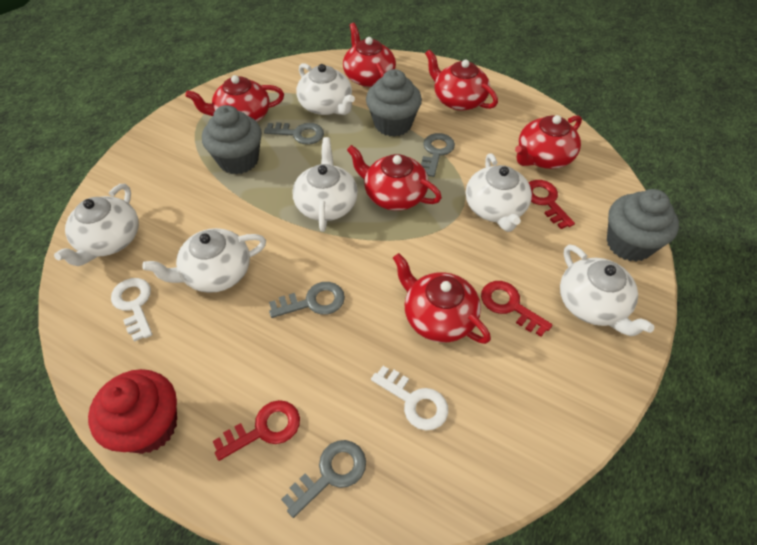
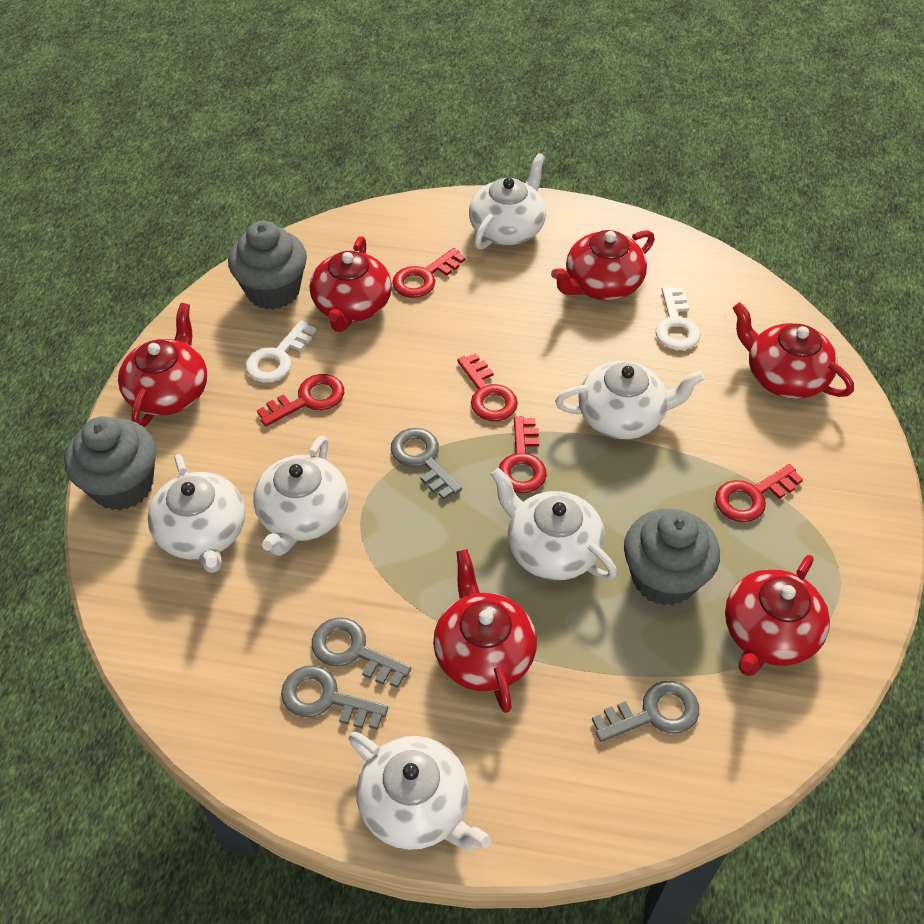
red cupcake: [88,369,177,454] = 1 -> none = 0
red key: [213,400,300,461] [481,281,552,337] [529,180,575,229] = 3 -> [257,374,344,427] [392,248,466,298] [457,353,518,421] [498,416,547,493] [715,464,803,522] = 5

